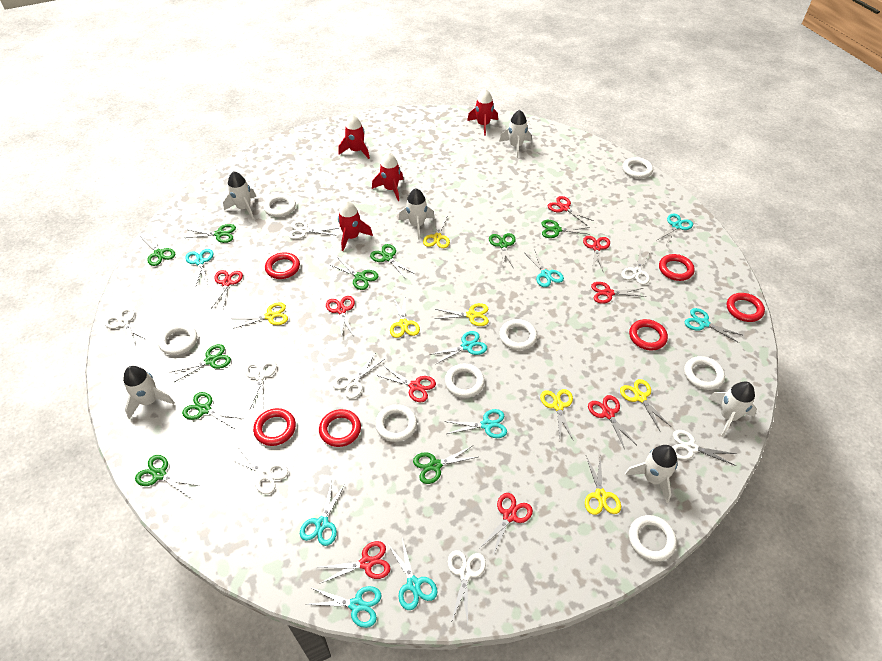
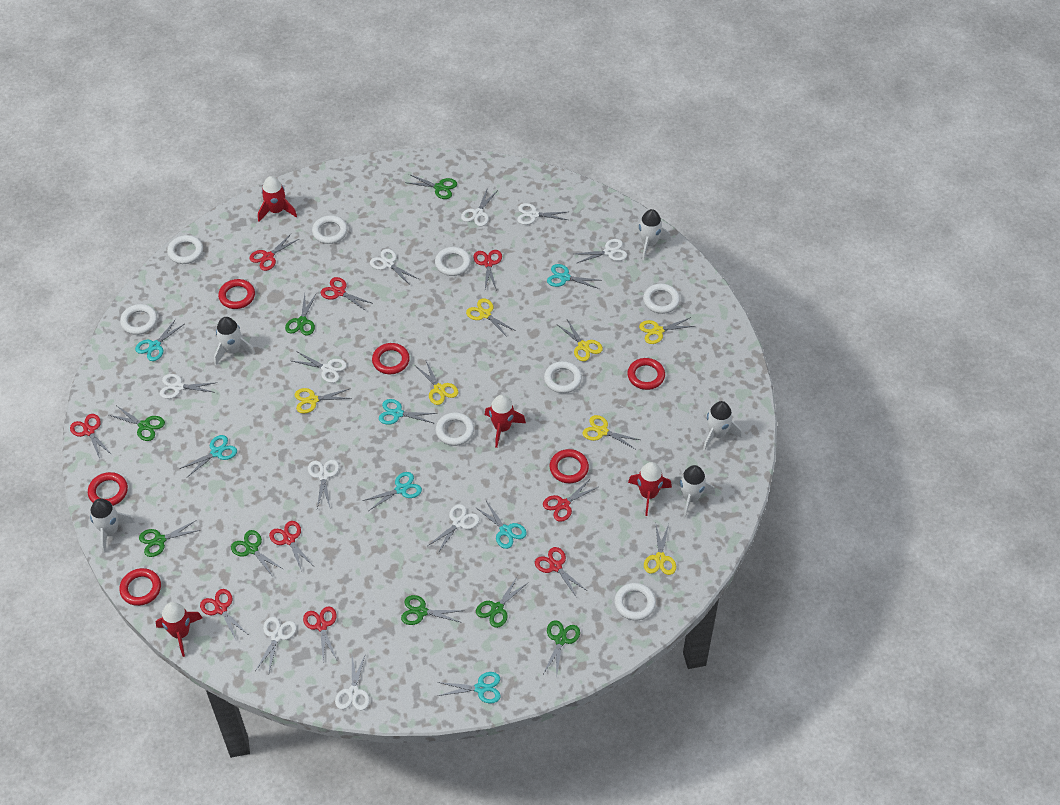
green scissors: [135,455,200,497] [141,233,175,266] [171,344,231,382] [182,392,243,428] [186,224,236,243] [331,258,378,290] [370,244,413,278] [413,446,477,484] [489,233,516,269] [542,220,591,238] = 10 -> [109,406,165,441] [139,520,200,557] [231,530,284,577] [285,294,316,336] [401,595,464,625] [408,174,457,199] [476,577,529,628] [543,620,580,678] = 8
turquoise scissors: [185,249,213,285] [300,481,346,546] [306,586,382,628] [388,538,438,610] [430,331,487,364] [444,409,507,438] [525,249,564,287] [656,214,693,245] [685,308,742,343] = 9 -> [135,319,184,361] [179,435,237,477] [362,472,422,510] [379,399,437,425] [438,672,501,703] [475,501,527,549] [547,264,599,289] = 7
white rocket: [123,366,175,419] [223,171,256,219] [399,188,434,240] [499,110,531,158] [625,445,677,503] [708,381,757,437] = 6 -> [90,498,135,553] [214,317,256,365] [633,209,671,260] [673,465,715,518] [703,401,742,451] = 5
white scissors: [104,307,148,346] [227,446,288,494] [245,360,276,409] [288,221,339,239] [333,354,384,399] [448,550,486,624] [621,247,652,285] [672,430,736,466] = 8 -> [160,374,217,399] [256,617,297,672] [292,351,347,383] [308,460,339,508] [335,653,370,710] [370,249,418,285] [428,504,480,553] [461,187,498,226] [517,203,568,225] [575,239,627,263] = 10

